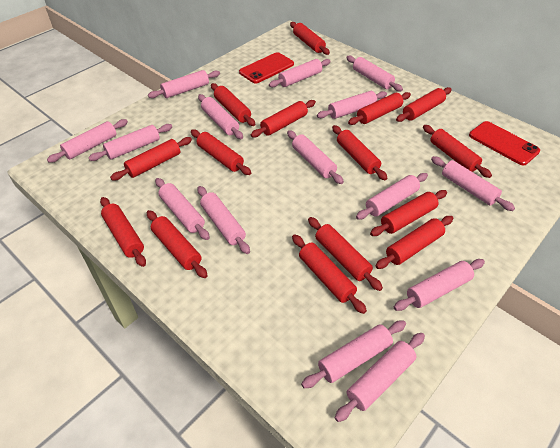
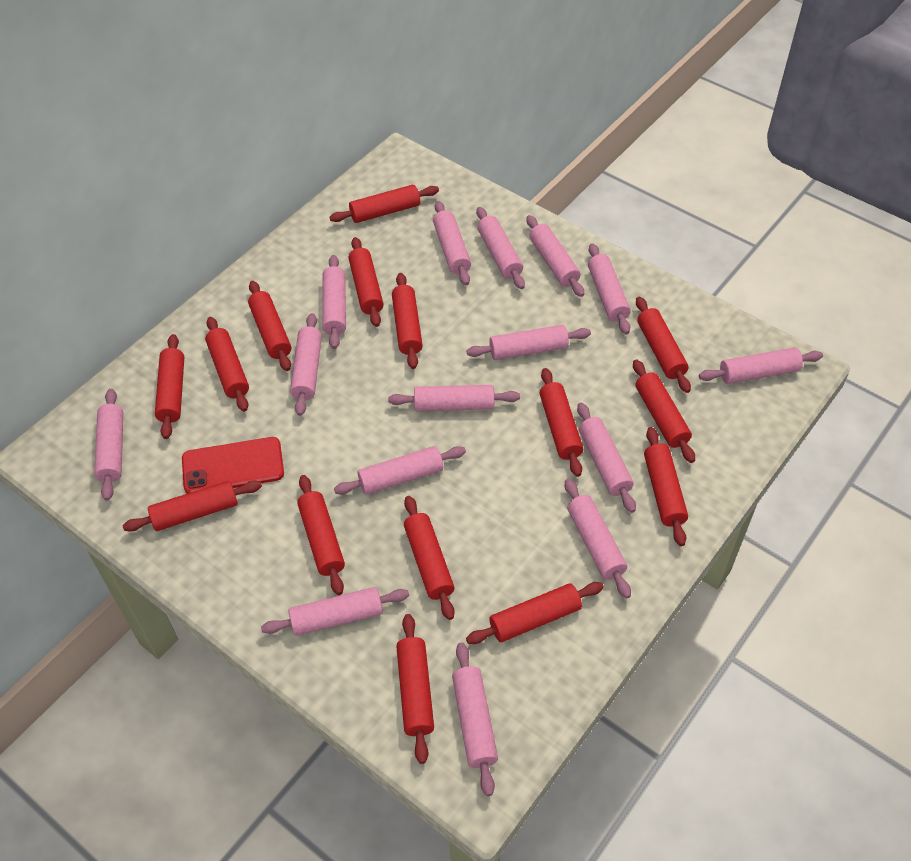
red phone: [239,52,294,83] [469,121,540,165] = 2 -> [182,437,284,494] = 1

